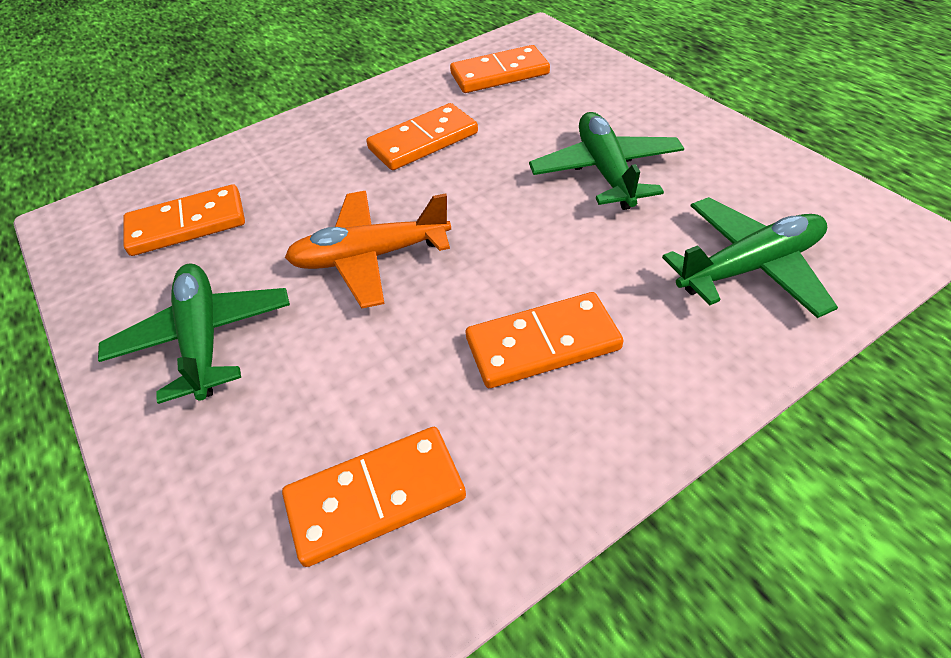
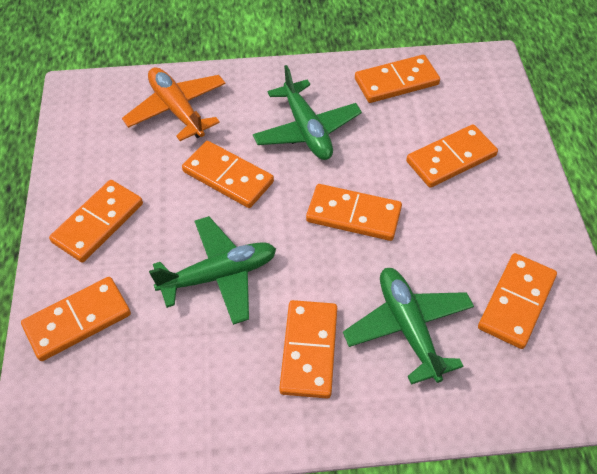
orange domino: [123,184,245,256] [282,427,466,567] [366,103,478,170] [450,45,550,93] [466,292,623,388] = 5 -> [21,277,131,361] [49,180,143,262] [182,141,274,208] [279,300,337,398] [306,184,402,241] [355,55,440,103] [406,124,498,188] [478,253,557,349] = 8

